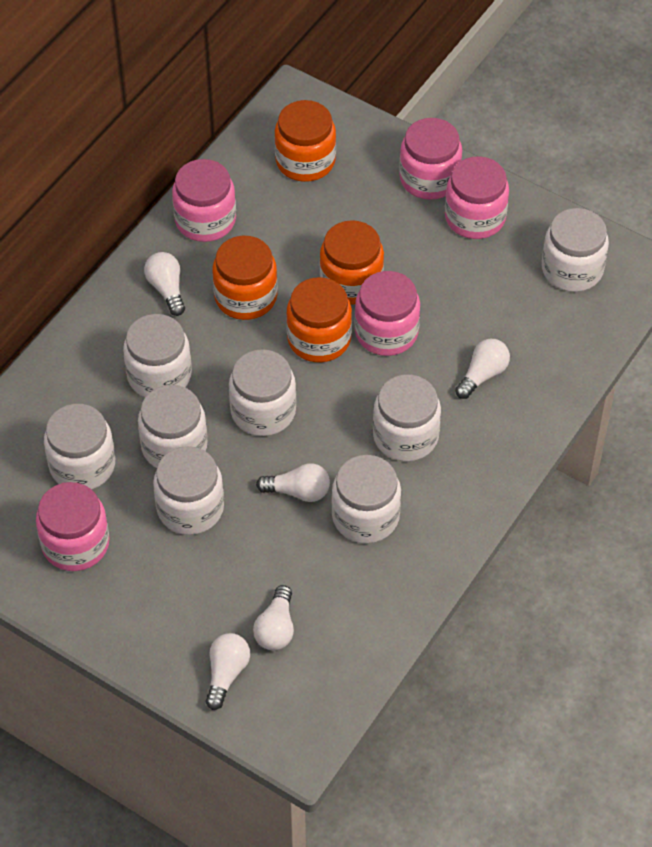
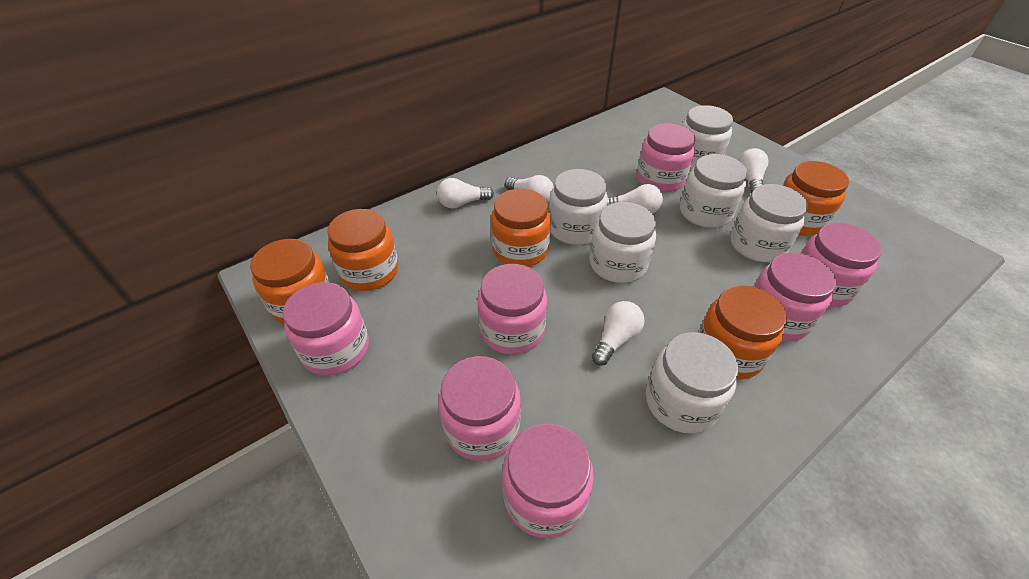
orange jar: [212,236,278,320] [274,100,336,182] [286,277,352,362] [320,220,384,304] = 4 -> [250,239,330,324] [327,209,399,291] [491,189,551,267] [698,286,787,380] [783,161,849,236] = 5
pink jar: [36,482,110,571] [172,159,236,242] [354,271,420,356] [399,118,462,200] [445,156,509,239] = 5 -> [283,282,369,376] [438,356,521,461] [477,264,547,354] [502,424,594,538] [637,123,695,192] [753,253,836,342] [801,223,881,307] = 7
white jar: [44,404,115,489] [123,314,192,397] [138,385,208,468] [153,446,224,535] [229,349,296,436] [331,455,401,543] [373,375,441,461] [542,208,609,292] = 8 -> [549,169,608,245] [590,202,656,283] [646,332,738,433] [680,154,747,228] [681,105,733,170] [730,184,808,262] = 6

